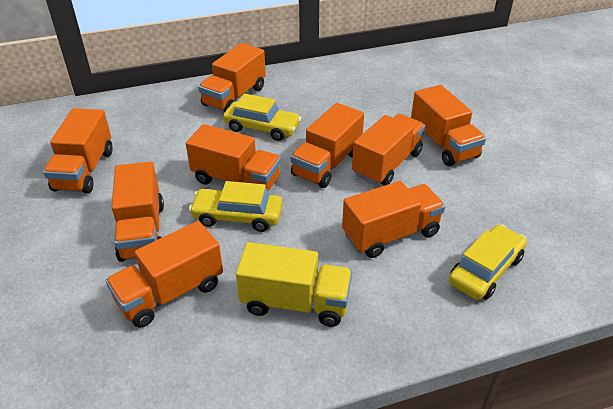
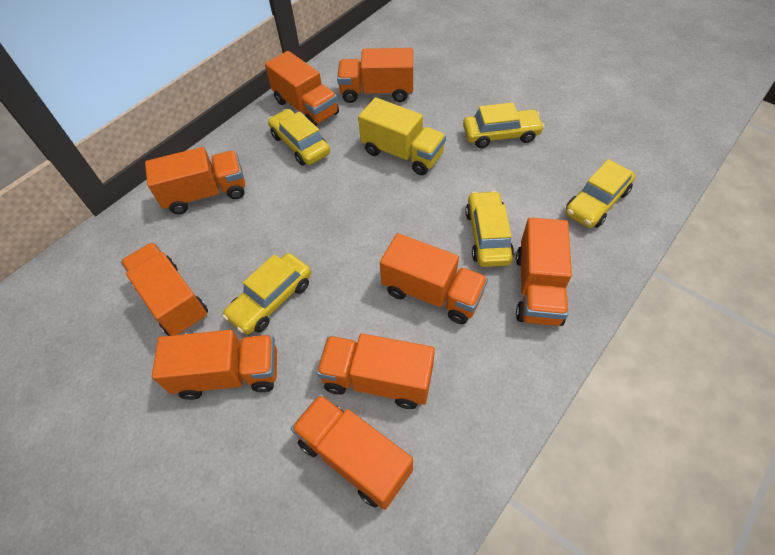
yellow car: [189,181,283,232] [223,94,301,141] [449,224,527,300] = 3 -> [223,253,312,335] [268,109,330,165] [463,102,544,148] [465,191,514,267] [566,159,636,228] = 5

